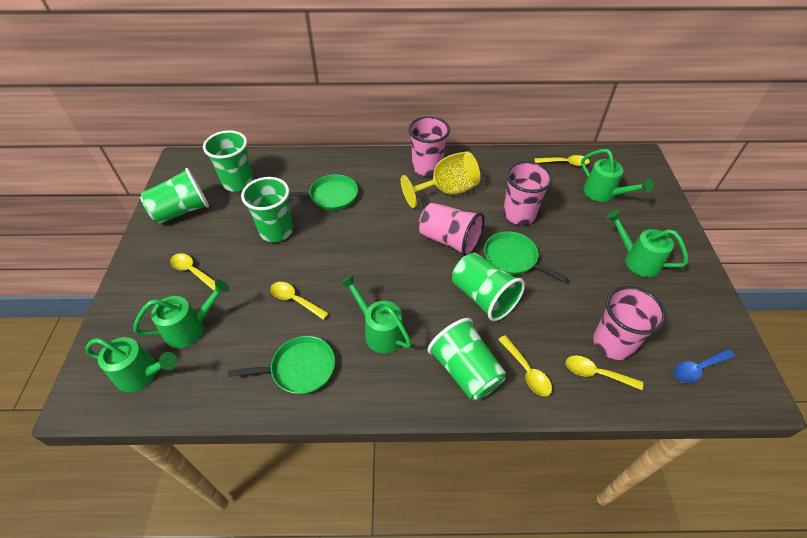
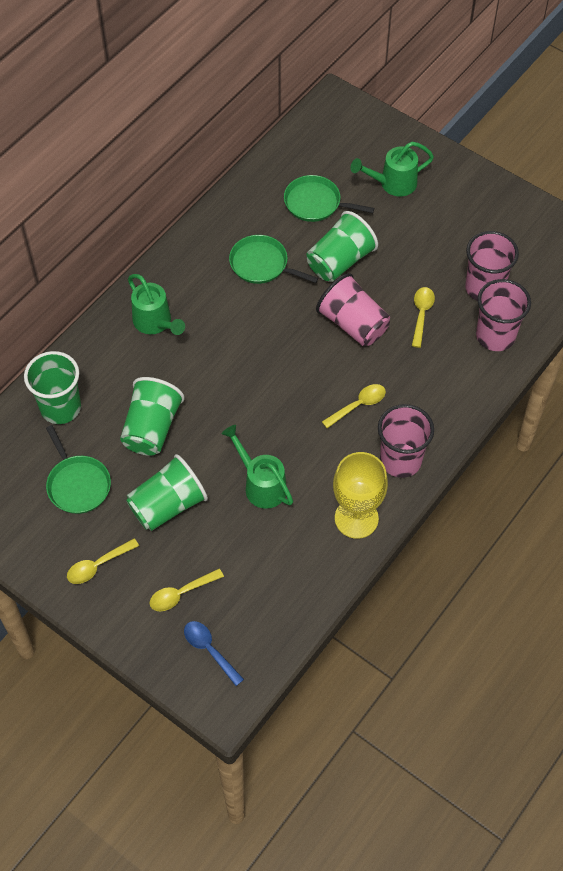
green cup: [140,168,209,224] [203,130,254,192] [241,177,293,242] [428,318,506,401] [452,253,525,321] = 5 -> [24,351,81,424] [120,377,185,456] [126,454,208,531] [307,211,378,282] = 4
green watering can: [85,337,177,392] [133,279,229,348] [340,274,412,353] [581,149,653,202] [606,210,688,277] = 5 -> [128,274,185,335] [222,425,293,509] [350,142,434,196] = 3
yellow spoon: [170,253,216,291] [270,282,329,320] [498,335,552,396] [534,155,590,166] [566,356,643,390] = 5 -> [67,538,139,584] [149,569,224,611] [322,384,386,428] [412,287,435,348] = 4

